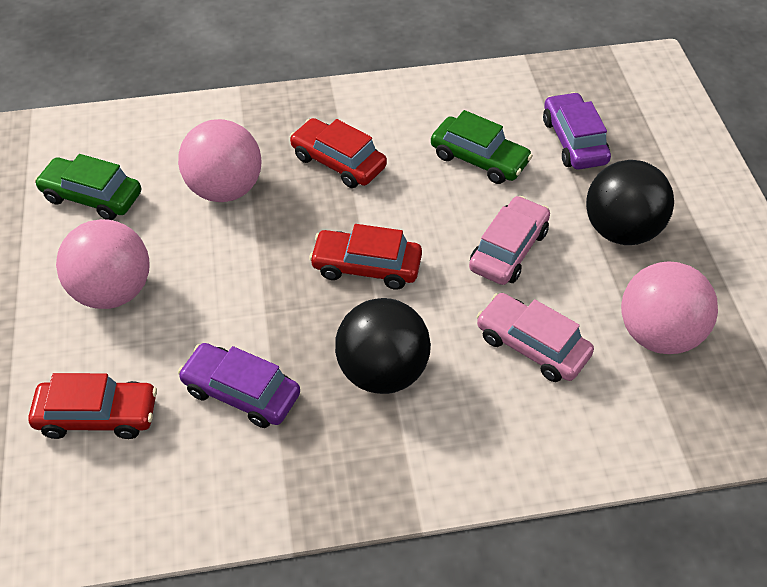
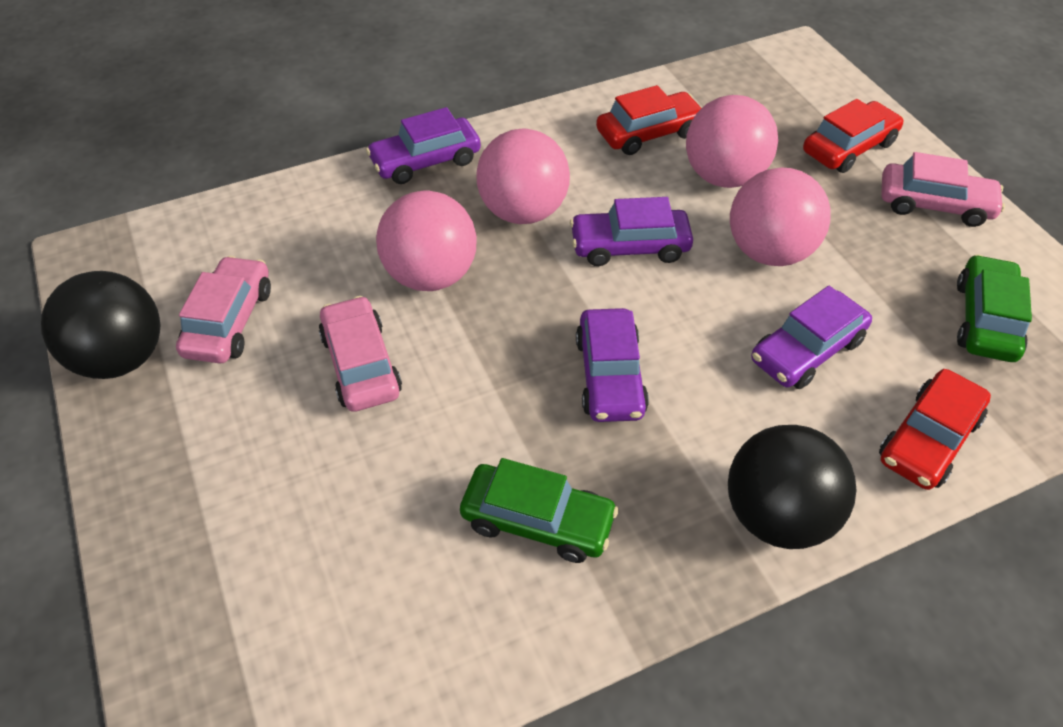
pink ball: [56,219,150,309] [178,119,262,202] [621,261,718,354] = 3 -> [376,191,477,291] [477,128,570,224] [686,95,778,188] [730,167,830,266] = 4
pink car: [469,196,550,285] [476,293,594,382] = 2 -> [176,256,271,363] [319,296,402,412] [882,152,1005,227] = 3
purple car: [178,343,300,428] [543,92,611,170] = 2 -> [366,107,481,184] [570,197,693,266] [576,308,649,422] [751,286,872,389] = 4

